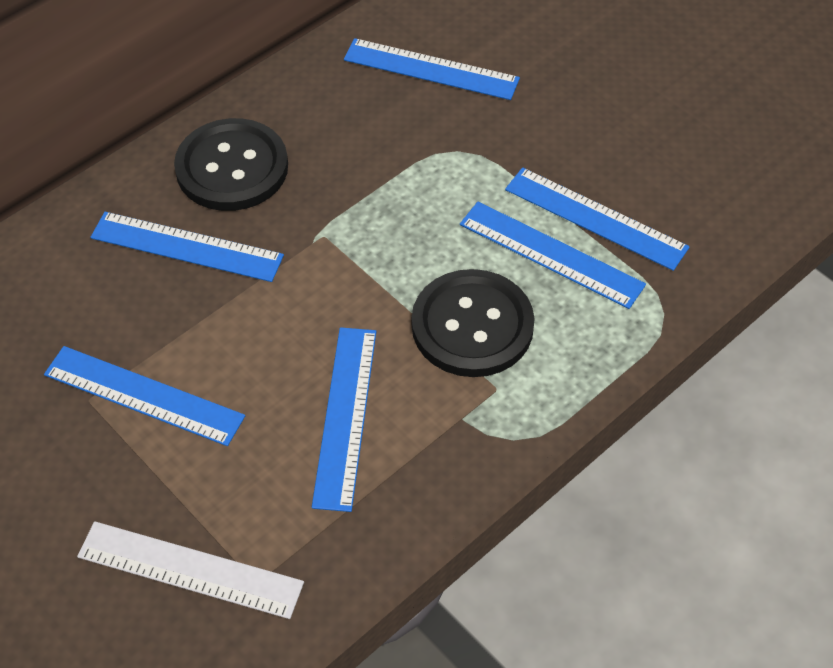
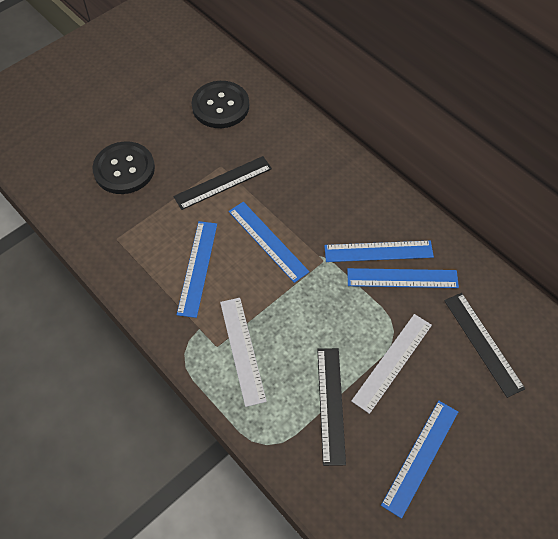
black ruler: none = 0 -> [173,156,272,210] [317,348,346,466] [444,293,525,398] = 3
blue ruler: [44,346,245,446] [91,212,284,282] [312,327,376,512] [344,38,520,100] [460,202,646,309] [505,167,690,271] = 6 -> [177,221,217,318] [228,202,309,283] [324,241,434,262] [347,268,459,288] [381,401,458,519] = 5
white ruler: [77,521,304,619] = 1 -> [220,298,267,407] [351,314,432,414] = 2

